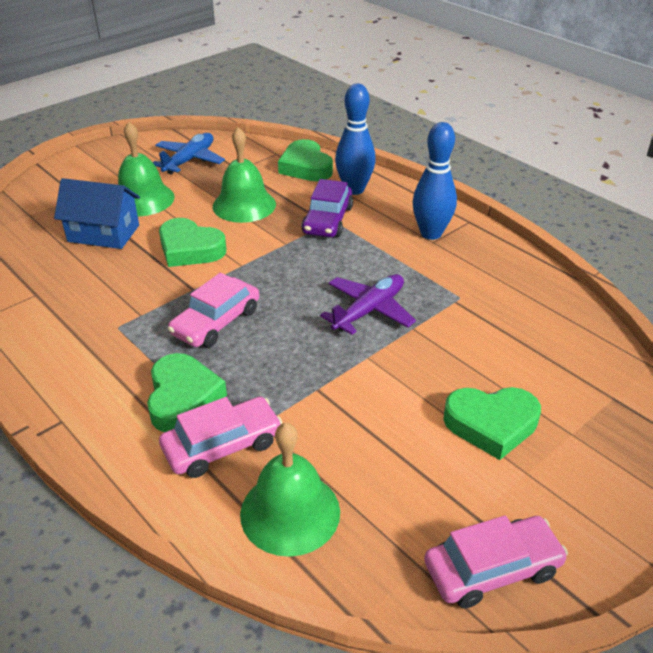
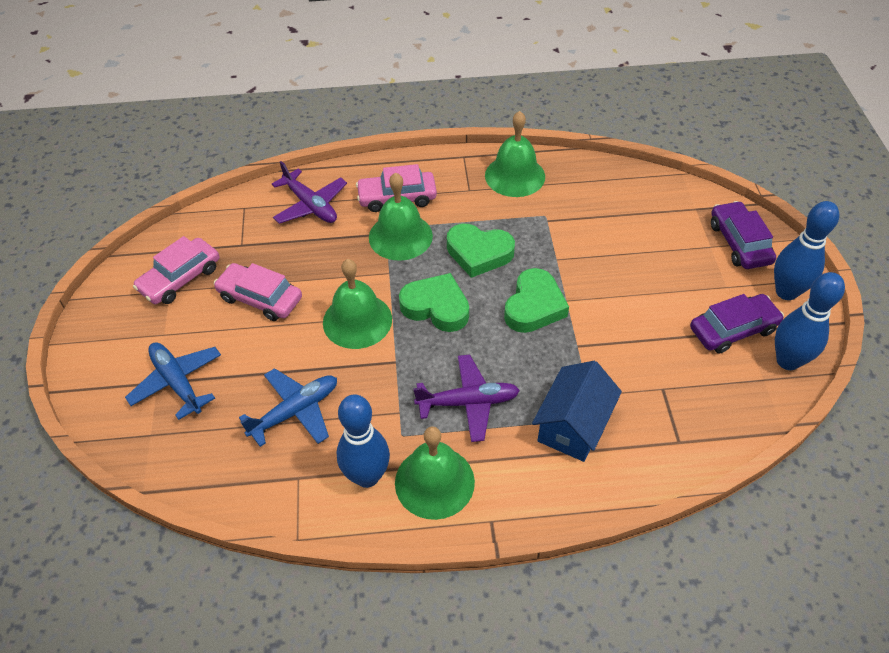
blue bowling pin: [335,84,376,195] [412,122,457,240] = 2 -> [336,395,390,488] [774,201,839,300] [775,272,845,370] = 3
blue plane: [153,133,225,175] = 1 -> [125,342,221,420] [239,368,337,447] = 2
green bell: [118,122,175,216] [213,127,276,223] [240,423,340,557] = 3 -> [323,259,392,349] [369,172,433,261] [395,426,475,520] [485,111,545,197] = 4
green heart: [147,353,227,432] [159,218,226,267] [278,139,333,181] [444,387,541,460] = 4 -> [399,273,469,332] [447,224,515,278] [504,268,569,333] = 3
purple car: [301,179,353,237] = 1 -> [690,294,784,354] [711,201,776,269] = 2
purple plane: [320,274,416,335] = 1 -> [272,161,347,224] [413,354,520,442] = 2

